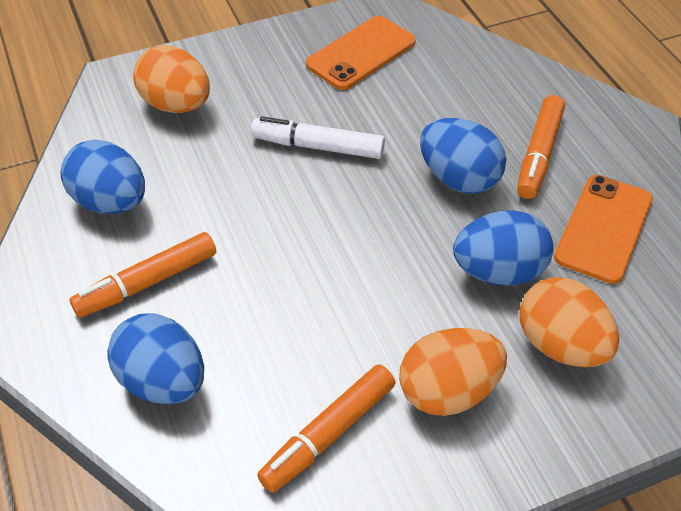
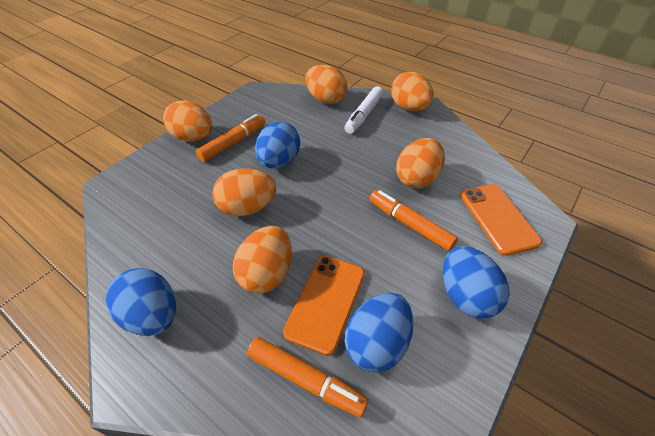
orange egg: [133,45,210,113] [399,328,507,416] [520,277,619,367] = 3 -> [163,100,213,142] [212,169,276,216] [233,226,292,294] [305,65,347,104] [391,72,434,111] [396,138,445,188] = 6

